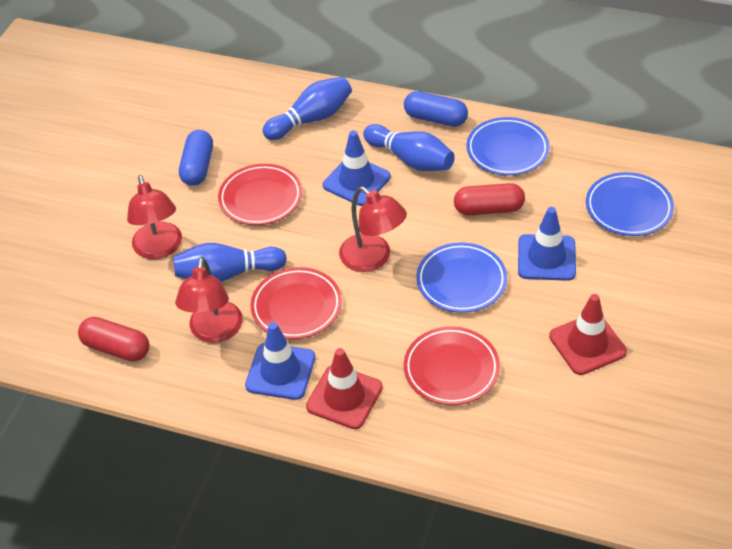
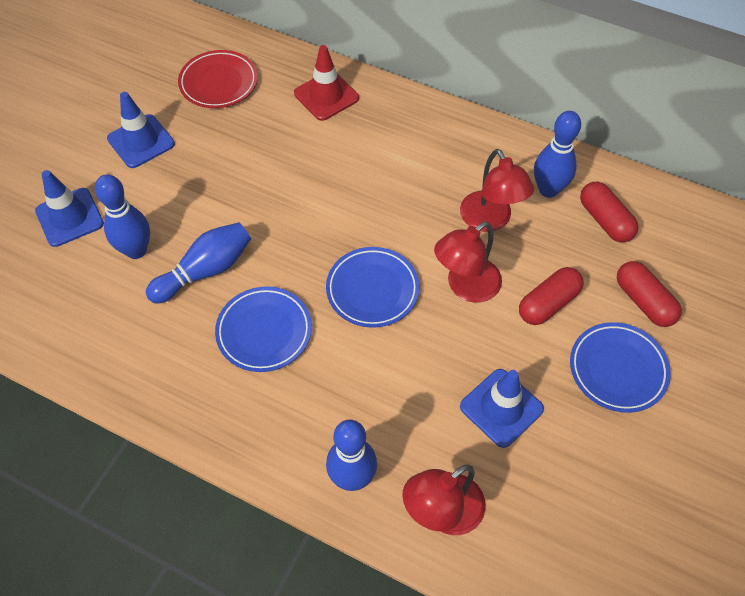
blue bowling pin: [174,243,287,282] [262,77,352,140] [363,124,455,171] = 3 -> [95,175,150,259] [146,222,251,303] [326,419,377,491] [534,111,581,198] = 4
blue capsule: [179,130,213,186] [404,91,468,127] = 2 -> none = 0
red capsule: [78,317,150,362] [454,183,525,215] = 2 -> [519,267,584,325] [580,182,639,242] [617,261,682,327] = 3
red plate: [218,164,302,225] [251,267,342,339] [404,326,500,405] = 3 -> [178,50,258,108] = 1
red traffic cone: [306,348,383,429] [549,294,627,375] = 2 -> [294,45,359,121] = 1

